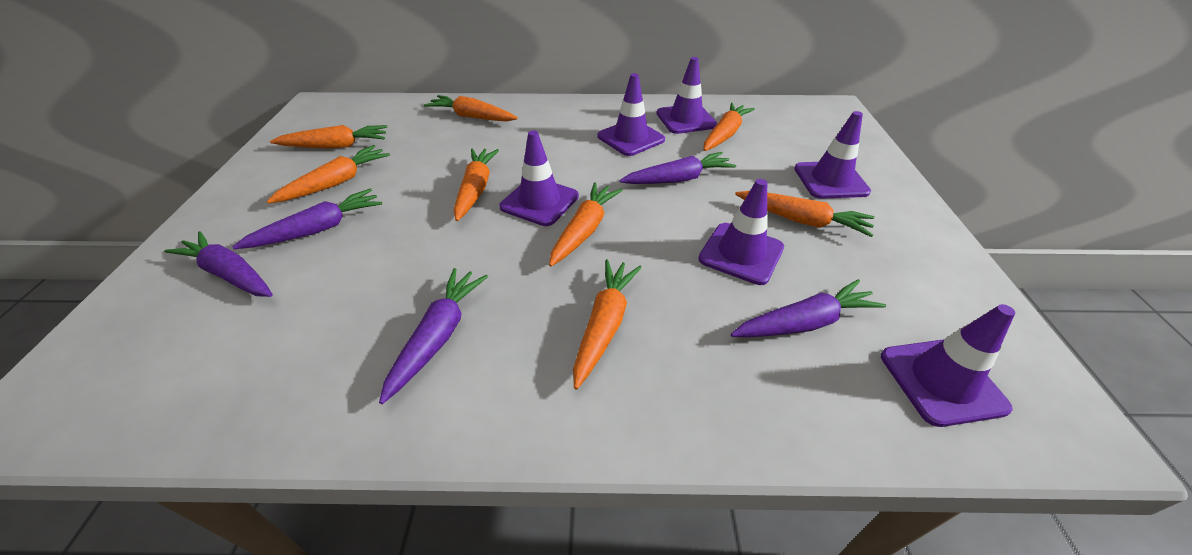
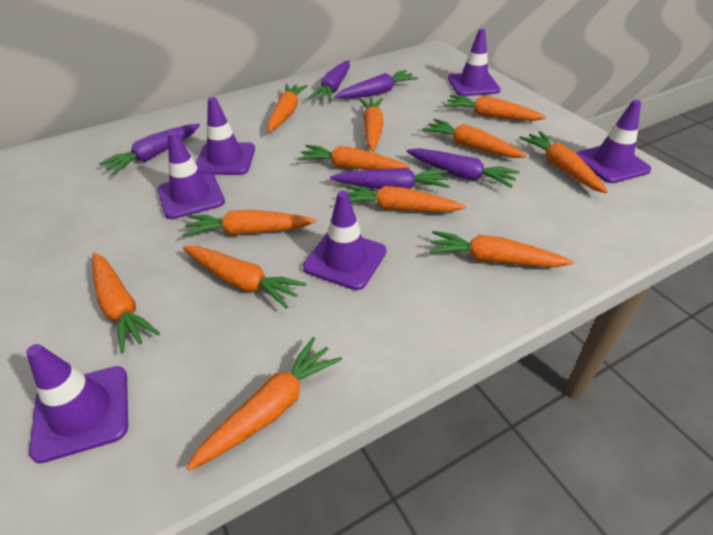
orange carrot: [267,145,390,204] [270,125,387,149] [424,95,518,121] [454,149,499,221] [549,182,623,267] [573,259,642,389] [703,103,755,151] [735,191,874,237] = 8 -> [92,253,160,353] [182,210,316,237] [183,246,306,309] [187,337,342,471] [267,84,307,132] [298,145,411,170] [345,185,466,212] [359,98,384,152] [422,119,526,158] [429,231,573,267] [445,95,546,121] [519,131,608,193] = 12

